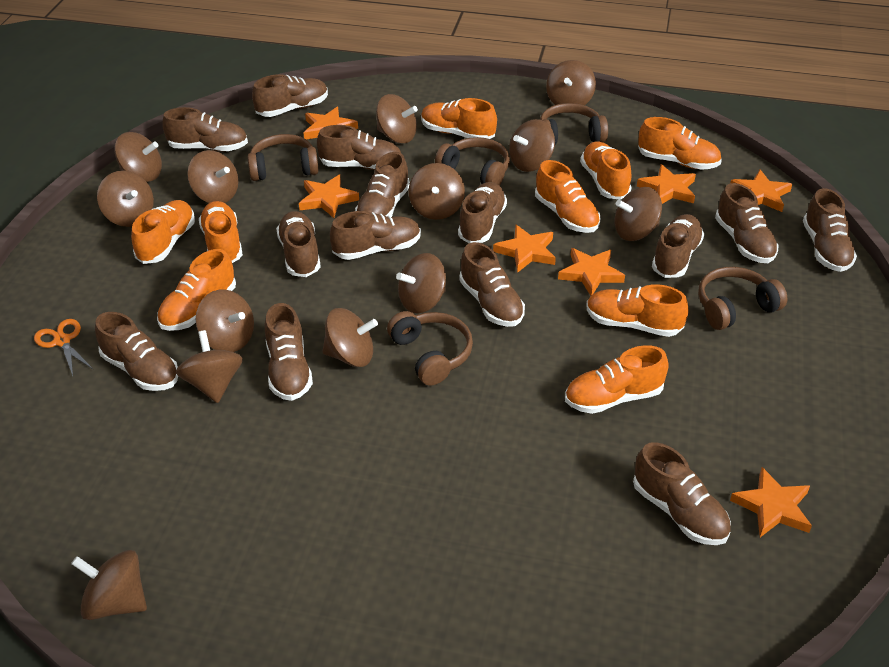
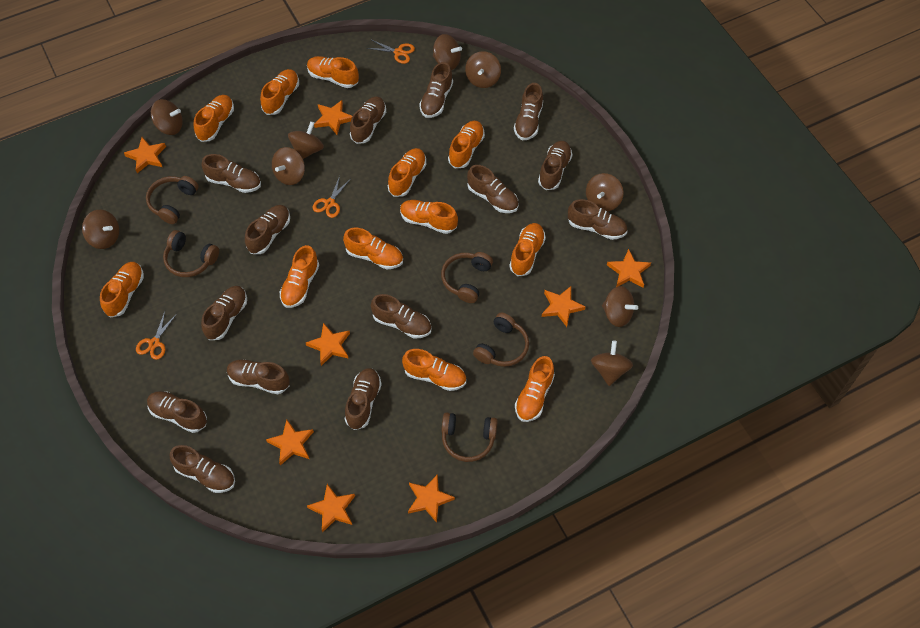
brown spinning top: [71,550,147,620] [97,171,154,227] [114,132,162,182] [176,330,243,403] [187,150,238,203] [196,289,254,352] [322,308,378,367] [376,94,418,143] [396,253,446,313] [409,163,465,220] [509,119,555,172] [546,60,596,105] [615,187,662,241] = 13 -> [82,210,119,249] [151,99,183,135] [272,147,305,185] [288,121,324,159] [433,34,462,70] [465,51,501,88] [586,173,623,211] [591,340,633,386] [602,286,638,327] = 9
orange scissors: [34,319,94,376] = 1 -> [136,312,177,360] [312,176,350,218] [367,40,415,64] = 3
orange shoe: [131,200,195,264] [157,249,236,331] [199,201,243,263] [421,98,497,139] [535,160,601,233] [565,345,669,414] [580,142,632,200] [586,284,689,337] [638,117,722,170] = 9 -> [100,262,144,317] [194,95,234,142] [260,69,299,115] [280,245,319,308] [307,56,359,88] [343,228,403,269] [388,148,426,197] [400,200,458,234] [402,349,466,391] [448,121,485,168] [509,223,546,276] [515,356,555,422] = 12
orange star: [299,175,359,218] [303,107,358,139] [493,225,556,273] [558,248,625,296] [637,164,696,204] [730,169,792,212] [730,467,812,537] = 7 -> [124,137,166,173] [266,420,314,465] [306,323,350,366] [307,484,355,533] [314,100,352,135] [408,474,455,523] [542,286,585,327] [607,249,651,288] = 8

